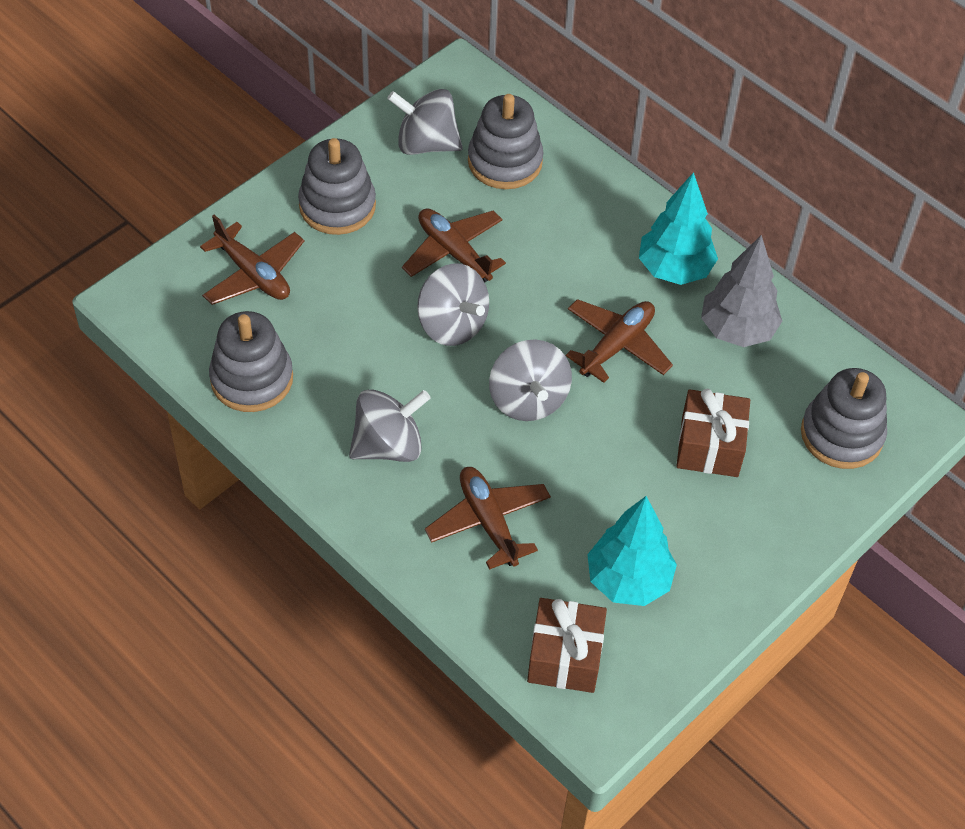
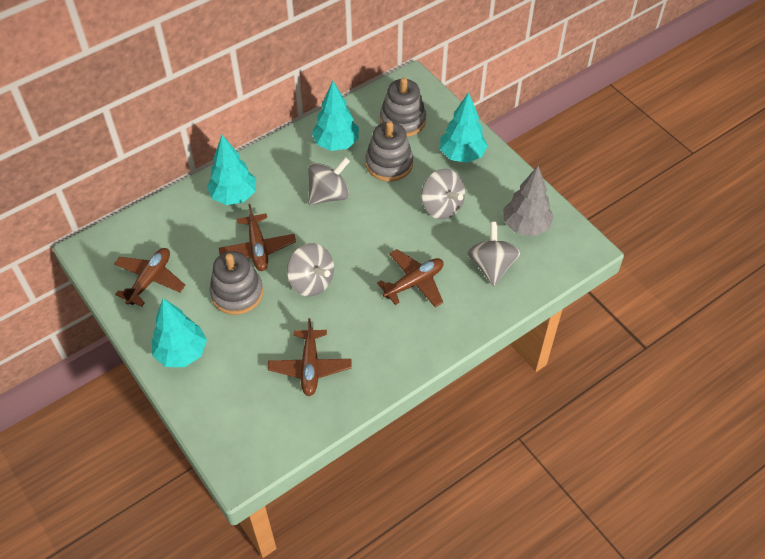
brown gift: [527,598,607,693] [676,389,750,477] = 2 -> none = 0
grey stacking toy: [209,311,293,412] [298,138,376,235] [468,94,544,189] [801,368,887,469] = 4 -> [210,251,263,315] [365,121,413,181] [380,78,426,137] = 3
turquoise tree: [587,496,677,606] [639,172,718,285] = 2 -> [152,298,207,367] [207,135,256,205] [312,81,359,151] [440,92,488,163] = 4

